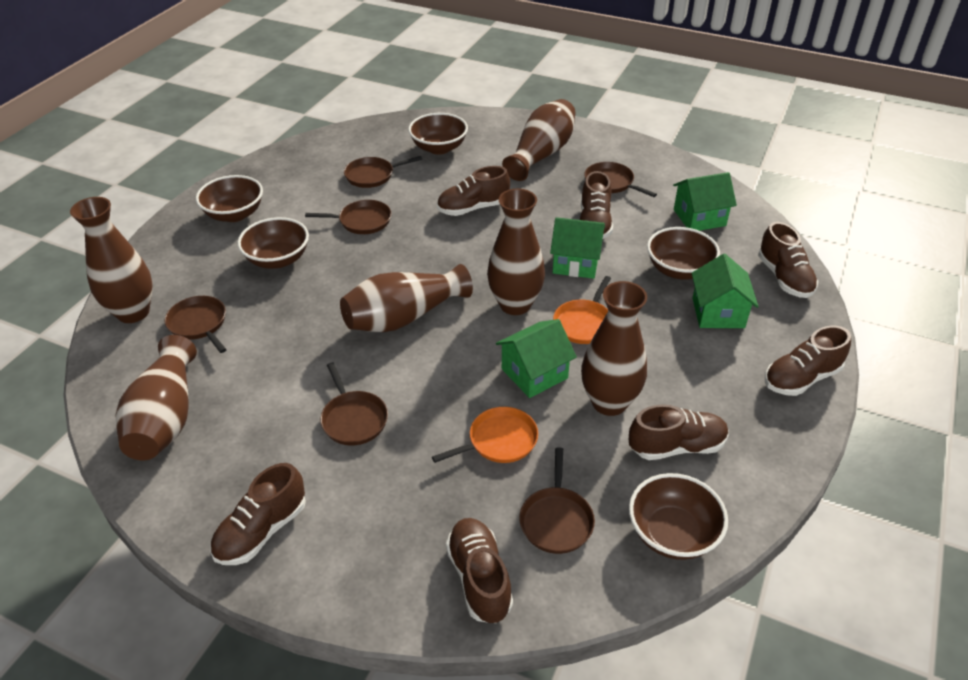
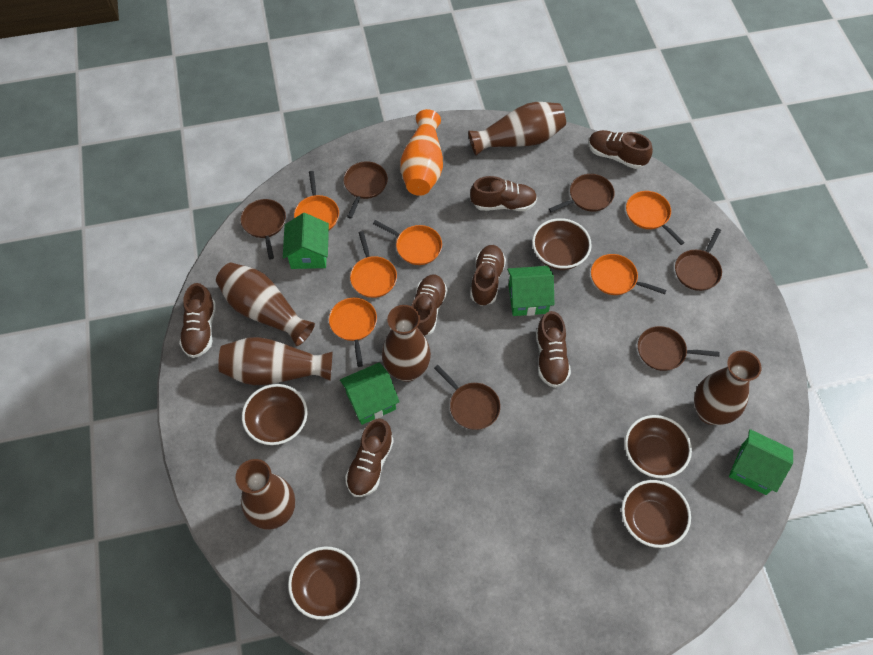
orange pan: [432,407,538,463] [553,276,611,344] = 2 -> [294,171,339,230] [329,298,377,367] [350,231,397,298] [373,220,442,265] [591,254,666,295] [626,191,685,245] = 6
orange vase: none = 0 -> [400,109,443,196] = 1

